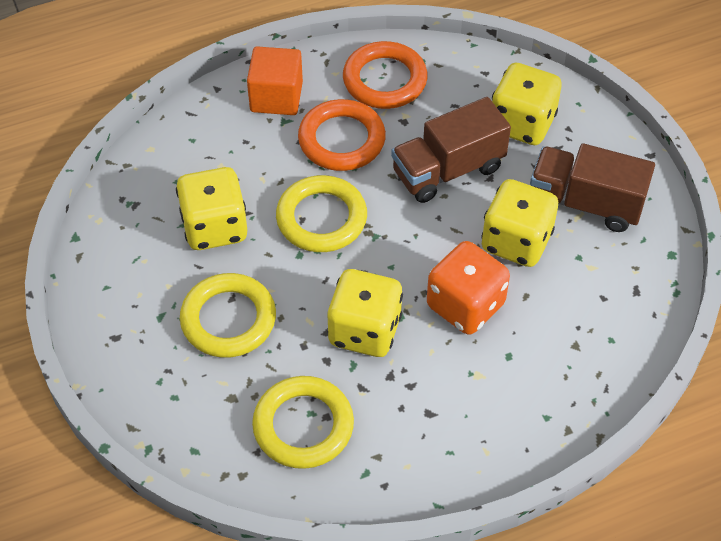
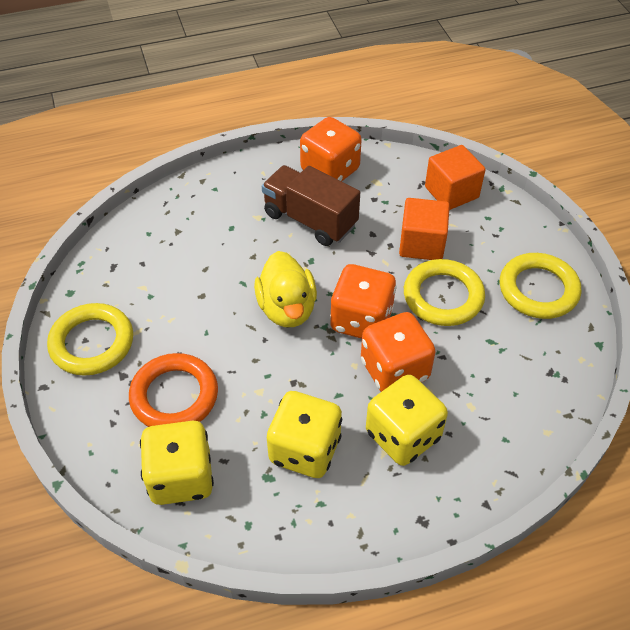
brown truck: [391,97,511,203] [530,143,655,232] = 2 -> [262,165,360,246] = 1
orange cube: [247,46,303,115] = 1 -> [399,198,450,260] [425,145,485,210] = 2
orange dice: [427,241,510,335] = 1 -> [300,117,362,181] [330,264,397,339] [361,312,436,392] = 3
orange ring: [298,99,386,171] [343,41,427,109] = 2 -> [129,353,218,427] = 1
yellow dice: [176,167,247,250] [327,269,403,357] [481,179,558,267] [492,63,562,145] = 4 -> [140,421,214,505] [267,391,342,478] [366,375,448,466] = 3
yellow duck: none = 0 -> [254,251,317,327] = 1

